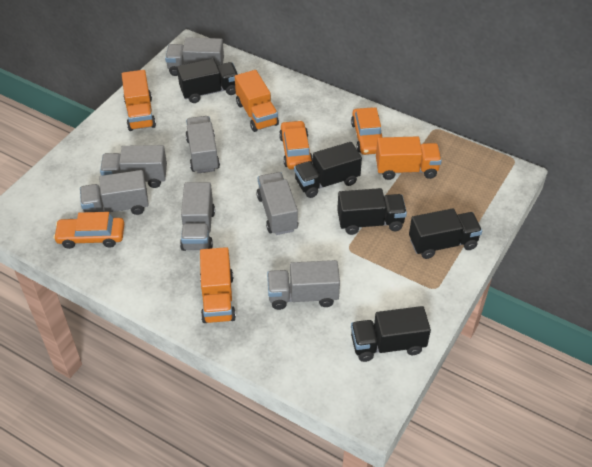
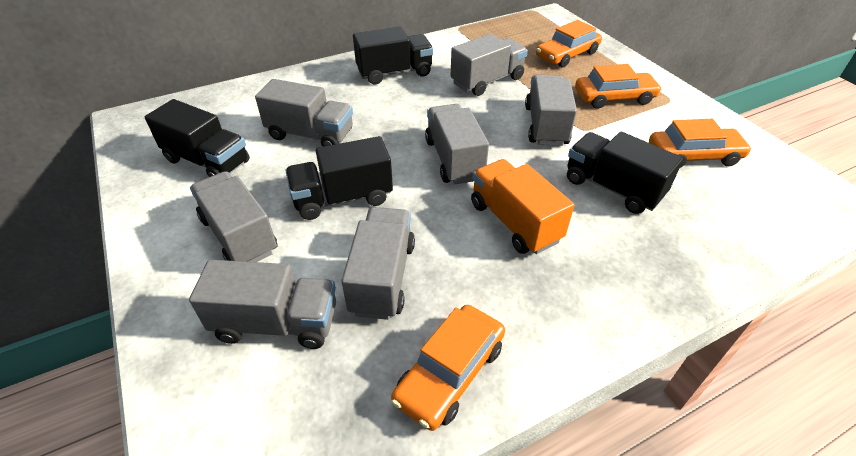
black truck: [177,59,238,103] [294,142,362,198] [337,188,407,235] [351,306,431,362] [409,208,482,259] = 5 -> [145,99,250,177] [285,136,393,220] [353,27,433,84] [567,132,683,214] = 4
orange car: [53,212,124,249] [279,120,313,169] [351,108,382,155] = 3 -> [391,305,505,431] [536,20,602,67] [575,64,662,109] [649,119,752,168] = 4
orange truck: [122,70,156,131] [200,247,236,323] [235,70,279,132] [376,137,442,180] = 4 -> [471,159,574,254] = 1

